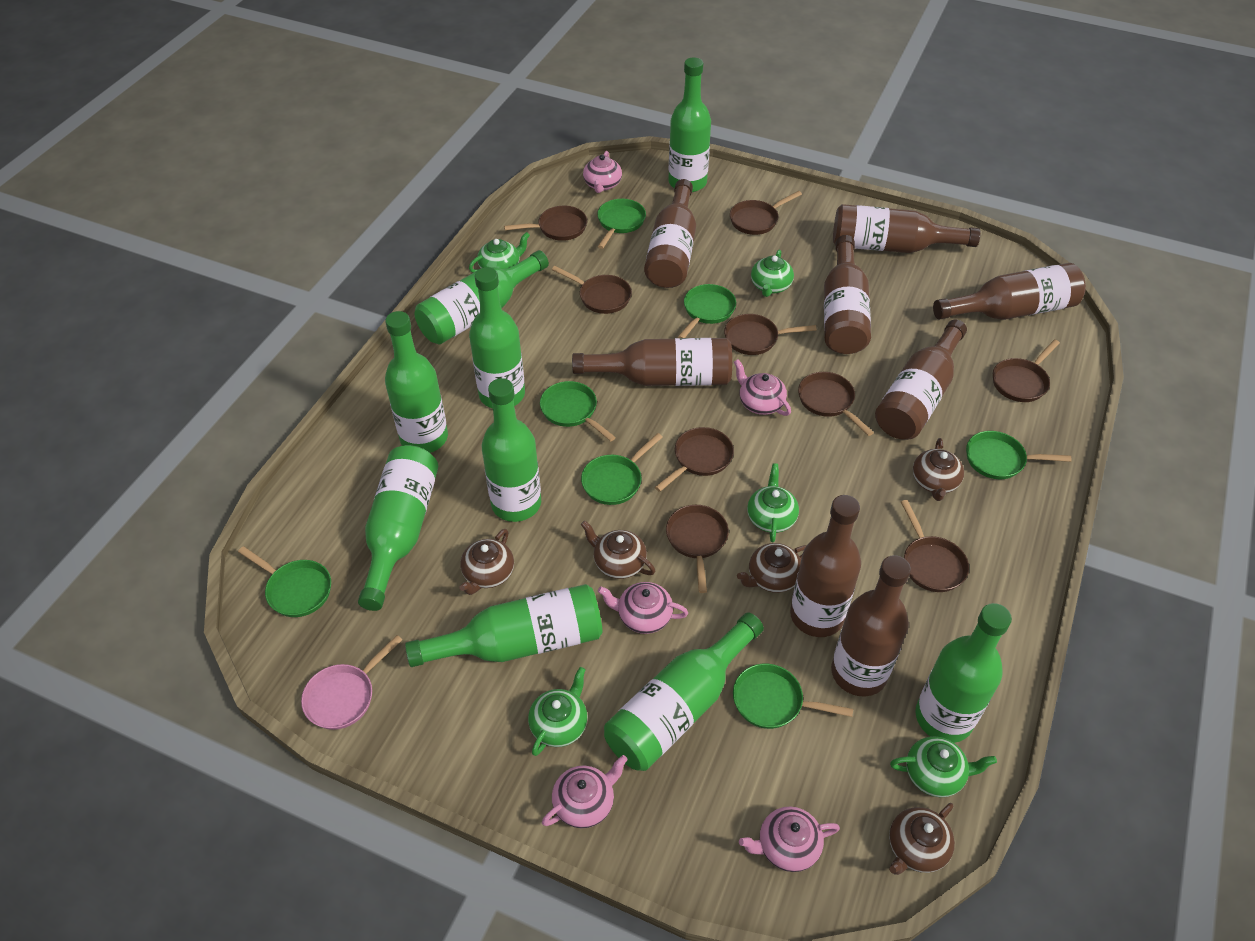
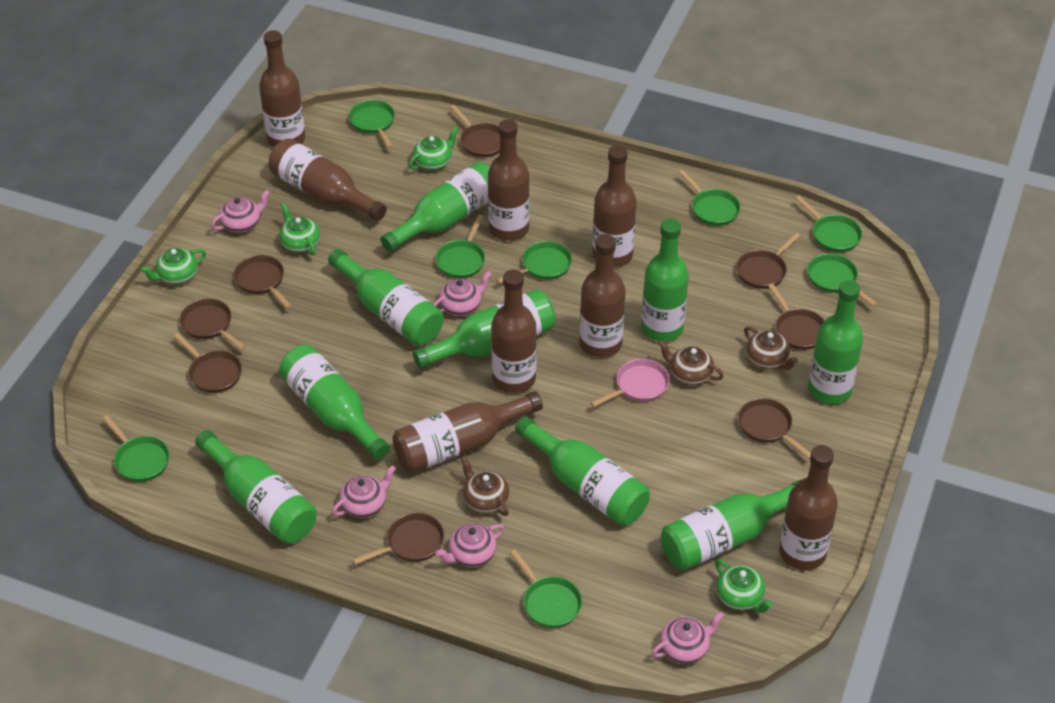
brown pan: [504,206,587,241] [552,266,632,314] [655,427,734,492] [666,505,729,593] [724,314,817,355] [730,191,802,235] [798,372,874,436] [901,500,969,592] [993,339,1060,402] = 9 -> [173,333,242,393] [180,299,246,350] [234,255,292,309] [352,513,444,565] [450,105,500,157] [737,232,800,289] [738,398,811,459] [768,283,825,350] = 8
brown teapot: [459,529,514,595] [581,521,655,579] [737,543,807,593] [889,803,955,875] [913,438,964,501] = 5 -> [461,456,510,516] [658,340,724,385] [744,326,798,370] = 3
green pan: [238,546,331,617] [540,381,616,441] [581,433,662,505] [597,199,646,249] [678,284,736,338] [733,664,853,729] [966,431,1071,479] = 7 -> [102,415,170,482] [349,100,395,149] [435,215,485,278] [496,241,572,284] [510,549,582,628] [678,169,741,226] [795,196,862,252] [808,254,878,307] = 8
green teapot: [469,232,530,273] [528,667,588,756] [747,463,799,542] [751,250,794,297] [890,736,997,797] = 5 -> [140,248,206,284] [279,203,321,255] [409,127,459,170] [715,559,773,613] = 4

